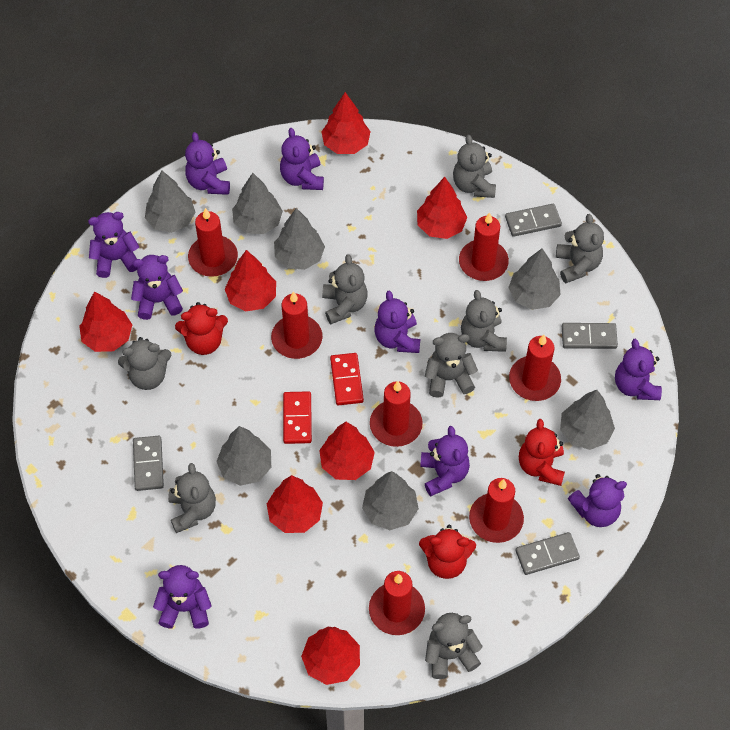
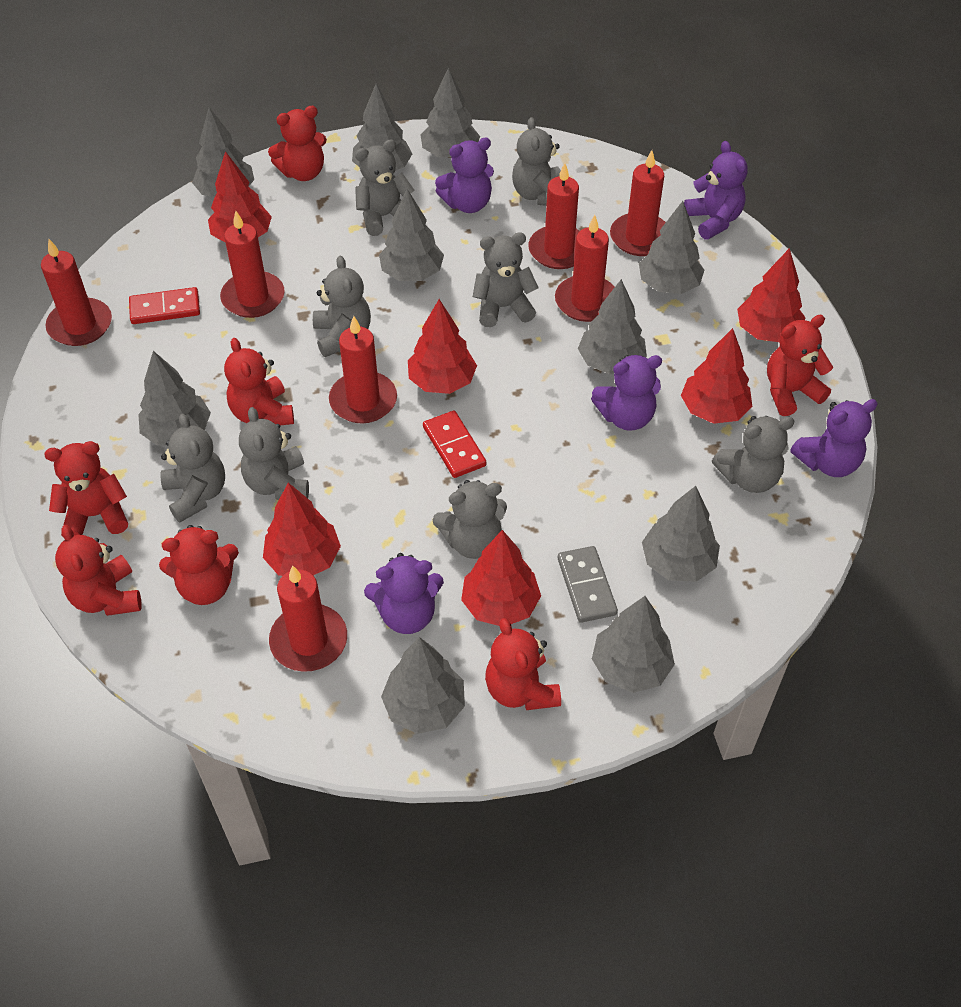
grey domino: [133,436,164,491] [505,204,562,237] [515,532,580,575] [562,323,618,349] = 4 -> [558,546,618,623] = 1
grey tree: [145,171,196,233] [216,426,271,486] [232,173,283,234] [274,208,325,270] [362,471,419,530] [508,248,561,310] [560,390,615,450] = 7 -> [138,351,211,446] [192,107,254,197] [352,84,412,171] [379,189,444,281] [381,637,465,734] [420,68,480,158] [578,279,647,374] [592,596,675,693] [639,201,704,294] [642,486,720,582] = 10
purple teddy bear: [88,212,139,278] [131,255,183,320] [153,565,212,629] [185,132,230,195] [280,128,324,190] [374,290,420,353] [420,426,470,496] [568,474,627,527] [615,339,662,400] = 9 -> [364,553,444,634] [435,137,494,213] [591,355,662,431] [684,141,748,240] [790,399,878,477] = 5
red teddy bear: [175,302,228,355] [419,525,476,579] [519,419,565,486] = 3 -> [44,441,128,538] [55,525,142,616] [159,525,239,605] [224,338,294,426] [268,106,327,181] [485,618,561,710] [767,315,833,416] = 7
red tree: [79,291,132,352] [225,250,276,311] [267,475,323,533] [301,627,360,685] [319,422,375,480] [321,92,371,154] [417,177,467,239] = 7 -> [208,151,272,242] [263,483,341,576] [408,299,477,394] [461,530,541,626] [681,328,752,424] [737,248,805,342] = 6

